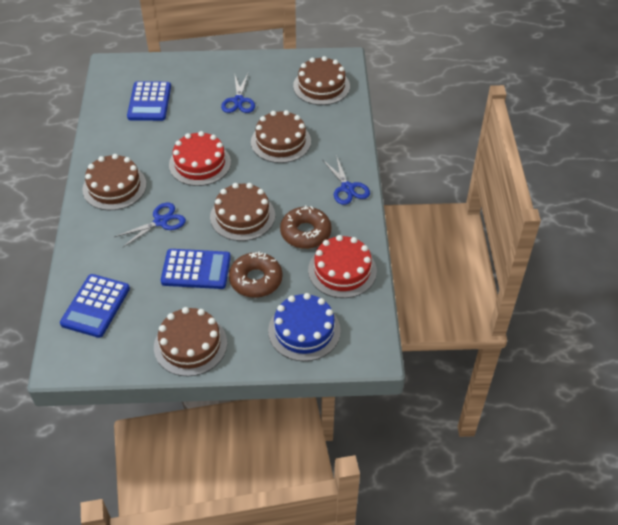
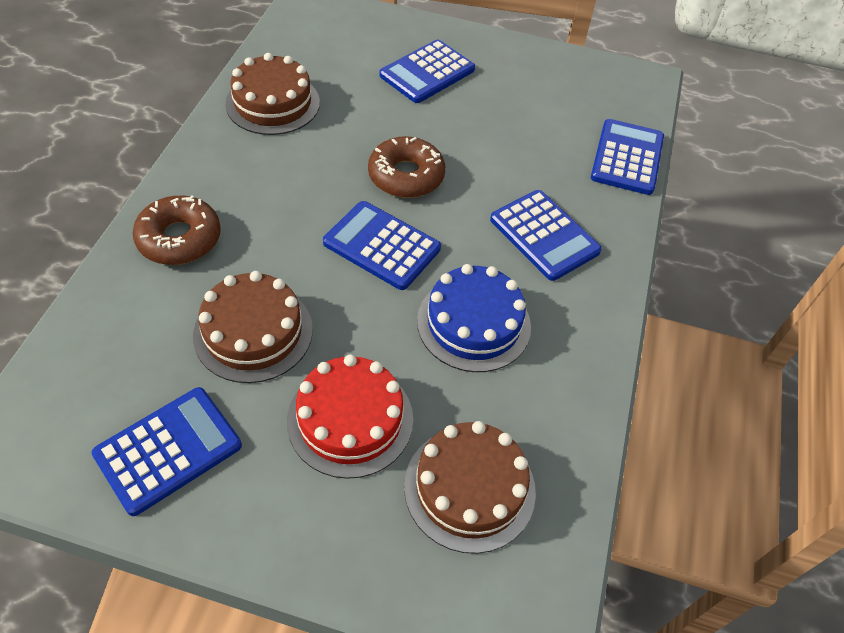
blue calculator: [60,274,130,338] [127,81,171,121] [161,249,231,289] = 3 -> [92,387,242,516] [323,201,441,290] [380,39,475,103] [490,190,602,281] [591,119,664,195] = 5
blue scissors: [114,203,186,248] [221,74,255,113] [322,155,370,205] = 3 -> none = 0
brown cake: [82,154,147,210] [154,307,227,376] [210,183,275,241] [251,110,311,163] [293,56,350,105] = 5 -> [193,271,313,383] [225,53,320,135] [404,421,536,554] = 3
red cake: [169,131,231,186] [308,235,377,298] = 2 -> [287,354,413,479] = 1

